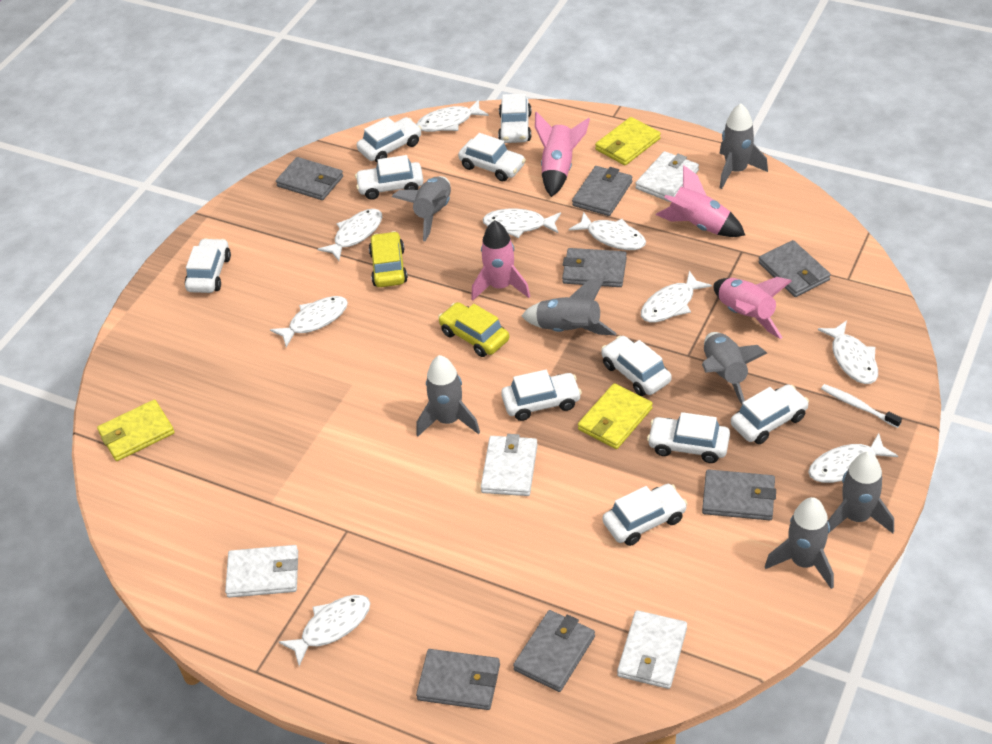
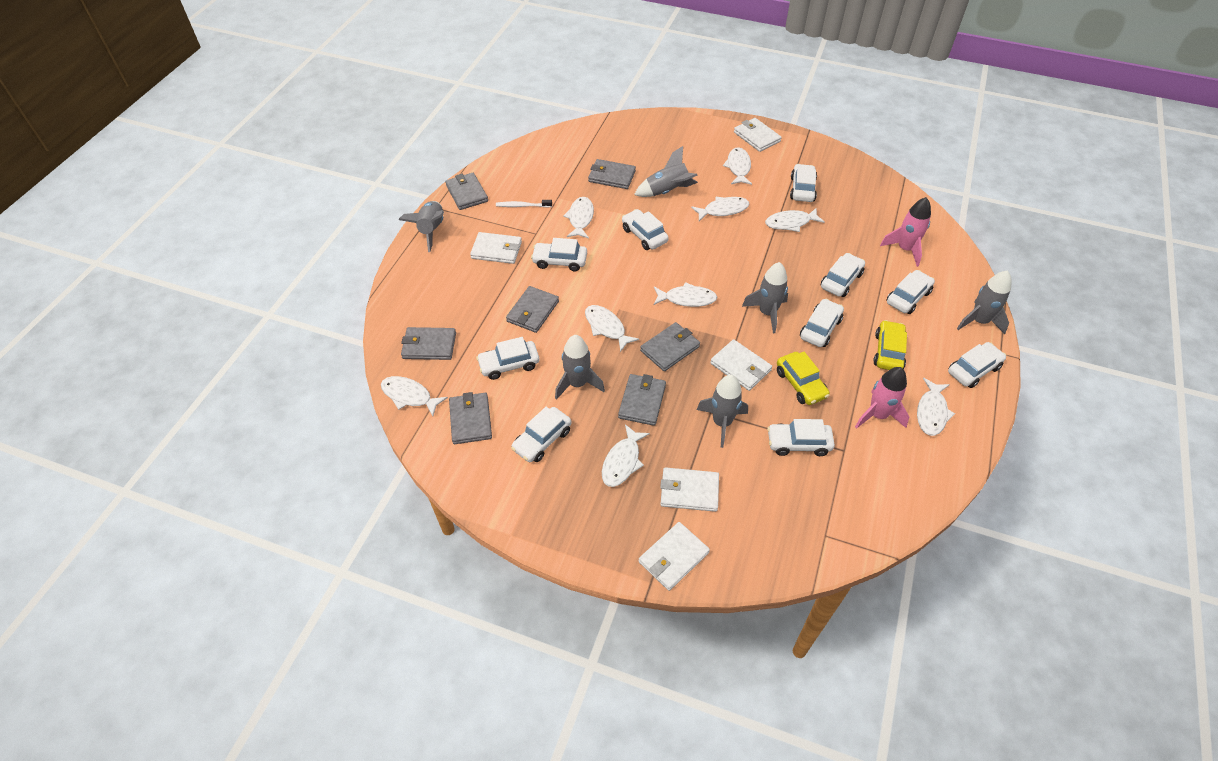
grey rocket: [392,176,451,241] [416,355,480,436] [521,277,616,335] [702,332,767,405] [719,103,768,189] [765,497,834,589] [828,452,894,533] = 7 -> [399,201,444,252] [555,335,605,400] [634,146,698,197] [697,375,748,448] [742,262,788,333] [957,270,1012,334] = 6
pink rocket: [471,220,530,301] [535,111,590,197] [656,165,745,237] [714,277,792,339] = 4 -> [855,367,909,428] [880,197,931,267] = 2
white wallet: [225,545,298,598] [481,434,538,496] [617,610,687,689] [635,151,699,202] = 4 -> [470,232,522,264] [639,522,710,591] [660,467,719,512] [710,339,772,391] [734,118,782,152] = 5
yellow wallet: [97,400,175,461] [578,383,653,449] [595,117,661,165] = 3 -> none = 0

